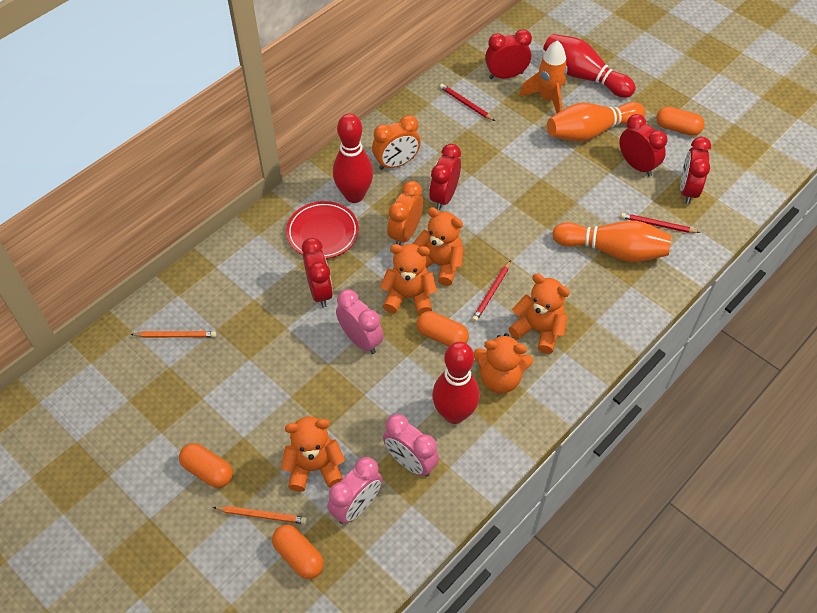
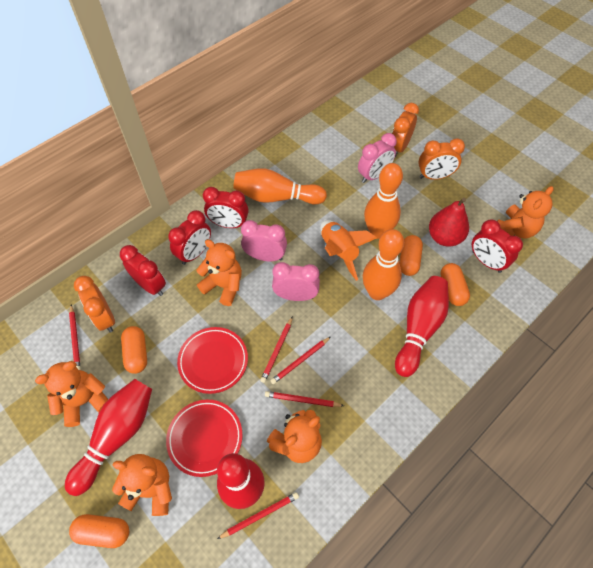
orange bowling pin: [547,102,646,142] [552,220,671,262] = 2 -> [233,168,327,205] [363,229,404,300] [364,163,403,239] = 3
orange clock: [372,115,421,170] [387,181,423,245] = 2 -> [74,276,115,333] [392,103,419,157] [418,138,465,180] = 3
orange pencil: [130,331,217,338] [213,506,307,524] = 2 -> none = 0
red clock: [302,238,333,307] [429,144,461,210] [485,29,532,79] [619,114,667,177] [680,137,711,204] = 5 -> [120,245,166,296] [168,210,211,265] [203,187,249,228] [472,220,523,273] = 4
red pear: none = 0 -> [429,198,469,247] = 1
red pencil: [440,84,495,121] [472,260,511,322] [621,213,700,233] = 3 -> [69,305,81,370] [217,492,299,539] [260,316,293,383] [265,391,344,407] [270,337,331,384] = 5
red plate: [286,201,359,259] = 1 -> [166,400,242,477] [177,327,248,394] = 2

